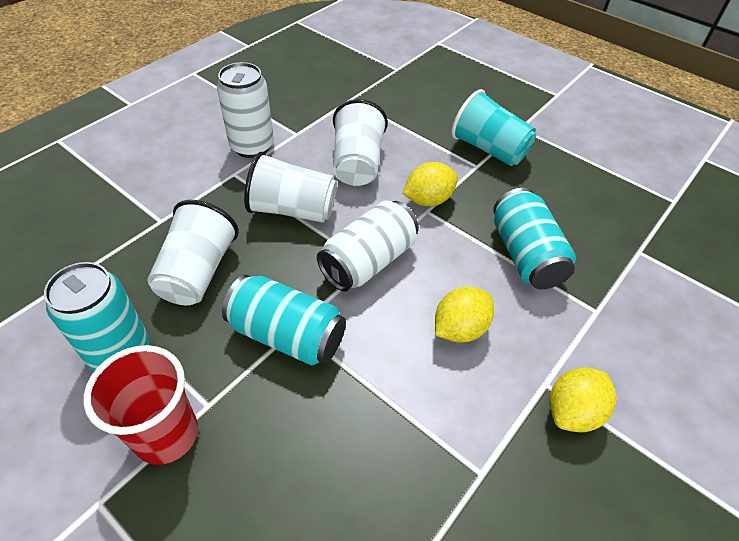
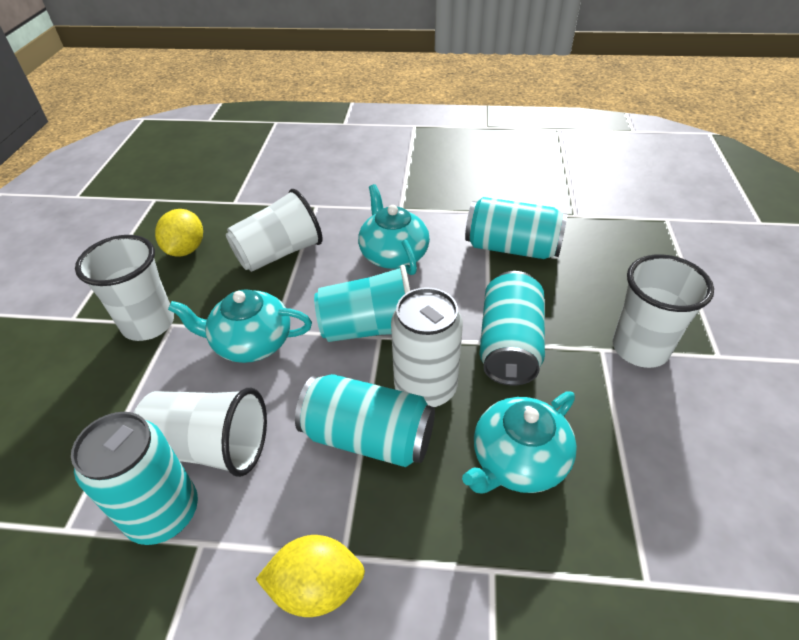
red cup: [83,345,198,465] = 1 -> none = 0
turquoise can: [44,262,150,372] [222,275,346,366] [493,188,576,289] = 3 -> [71,412,198,545] [295,374,435,467] [465,197,567,259] [479,271,545,385] = 4
turquoise teapot: none = 0 -> [168,289,312,363] [358,184,430,275] [462,392,577,494] = 3
white can: [217,62,274,158] [317,200,419,292] = 2 -> [391,288,463,408] = 1
white cup: [147,200,239,306] [244,152,337,223] [333,99,388,186] = 3 -> [75,235,174,341] [134,388,267,477] [226,189,323,272] [613,254,714,368] = 4
yellow lemon: [403,162,458,206] [435,287,494,343] [549,367,616,432] = 3 -> [155,209,203,257] [256,535,365,617] = 2

